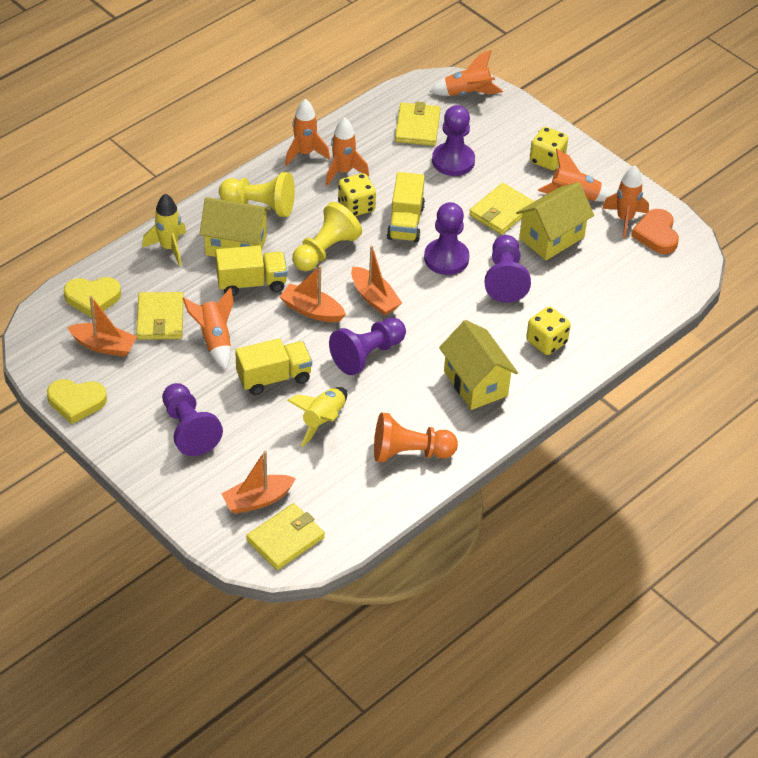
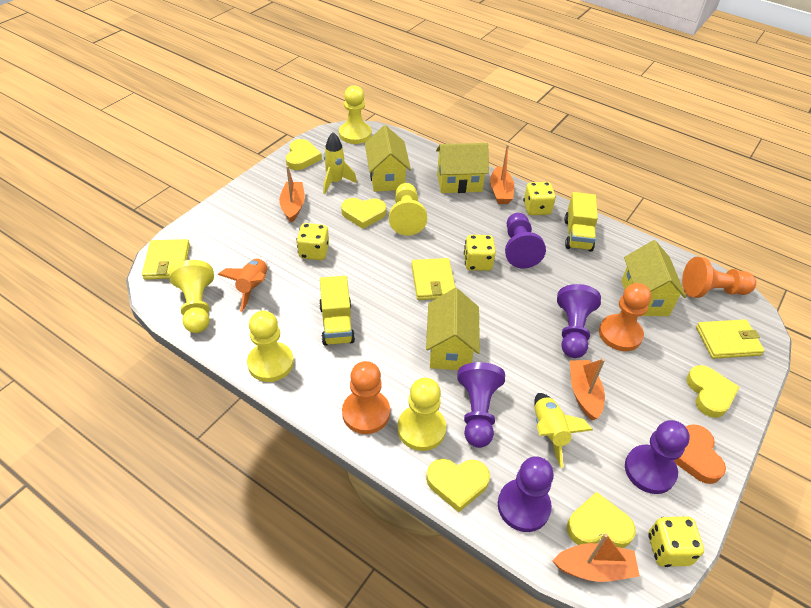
orange pawn: [374,413,458,462] = 1 -> [342,361,390,434] [599,283,651,351] [682,257,756,298] = 3
orange rocket: [182,288,233,370] [285,99,330,166] [326,117,369,186] [429,50,503,96] [538,149,613,201] [602,165,649,238] = 6 -> [218,258,268,312] = 1
yellow dice: [338,173,376,216] [526,307,571,355] [530,127,568,170] = 3 -> [296,223,329,260] [464,235,496,271] [523,182,556,215] [648,516,704,567] = 4
yellow heart: [47,379,107,424] [64,277,121,318] = 2 -> [286,139,322,170] [341,198,386,229] [426,459,490,512] [567,492,636,548] [686,365,740,418] = 5
yellow house: [199,197,271,257] [439,320,518,410] [516,182,594,260] = 3 -> [365,125,411,192] [426,288,480,370] [436,143,489,193] [621,240,686,316] = 4
yellow pawn: [219,172,295,217] [292,202,362,271] = 2 -> [169,260,214,333] [247,311,294,382] [339,85,371,144] [389,183,427,235] [397,378,446,451] = 5
yellow truck: [215,245,287,296] [235,338,312,395] [387,172,425,243] = 3 -> [319,276,355,346] [564,192,598,252] = 2
yellow wallet: [136,292,183,340] [246,503,325,570] [395,102,441,146] [469,183,534,235] = 4 -> [142,239,190,280] [411,258,456,300] [696,319,765,359] = 3

